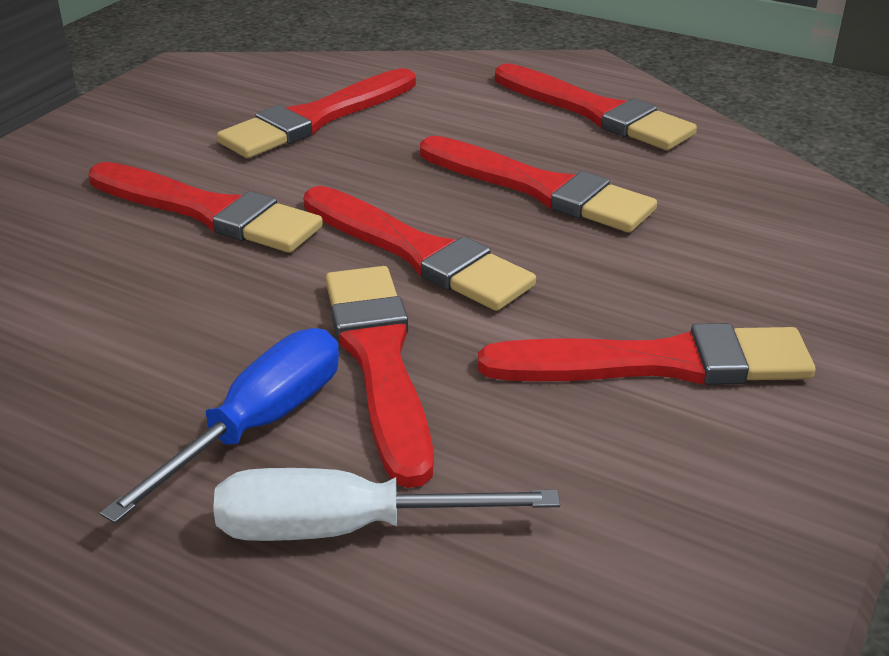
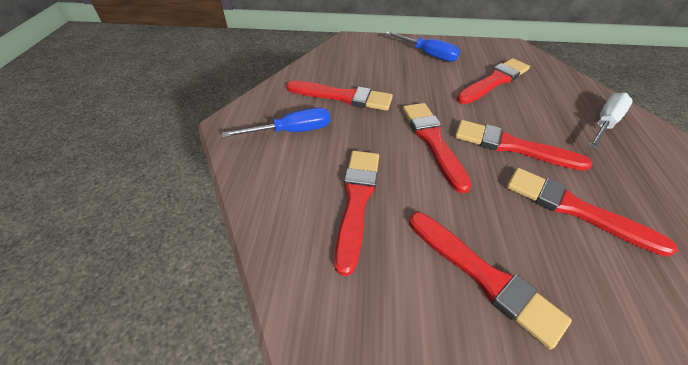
blue screwdriver: [100,328,339,524] = 1 -> [222,107,330,138] [385,31,460,62] = 2

